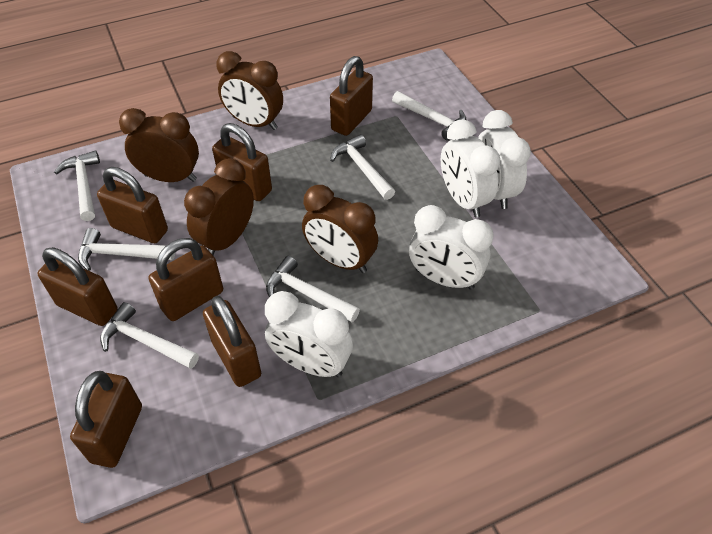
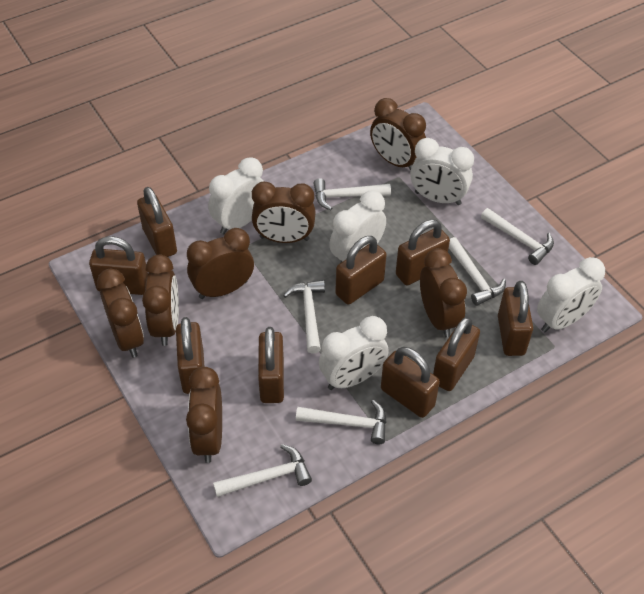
brown clock: [119,108,199,182] [184,158,254,255] [216,51,283,130] [302,185,378,273] = 4 -> [97,269,144,358] [142,255,179,346] [186,367,222,463] [187,228,254,299] [252,181,316,243] [370,98,426,171] [420,248,467,338] = 7
brown padlock: [37,247,118,326] [70,371,142,468] [97,167,168,243] [149,238,223,321] [203,296,261,387] [212,123,272,201] [330,56,373,136] = 7 -> [89,236,148,295] [137,187,177,257] [176,317,205,394] [258,327,284,403] [335,236,387,305] [381,347,440,418] [396,219,450,285] [433,317,480,391] [498,281,533,356] = 9
white clock: [265,291,353,377] [409,205,494,290] [441,119,501,218] [478,110,531,209] = 4 -> [208,158,264,234] [319,316,389,390] [329,191,386,263] [410,138,474,205] [537,257,605,332] = 5

